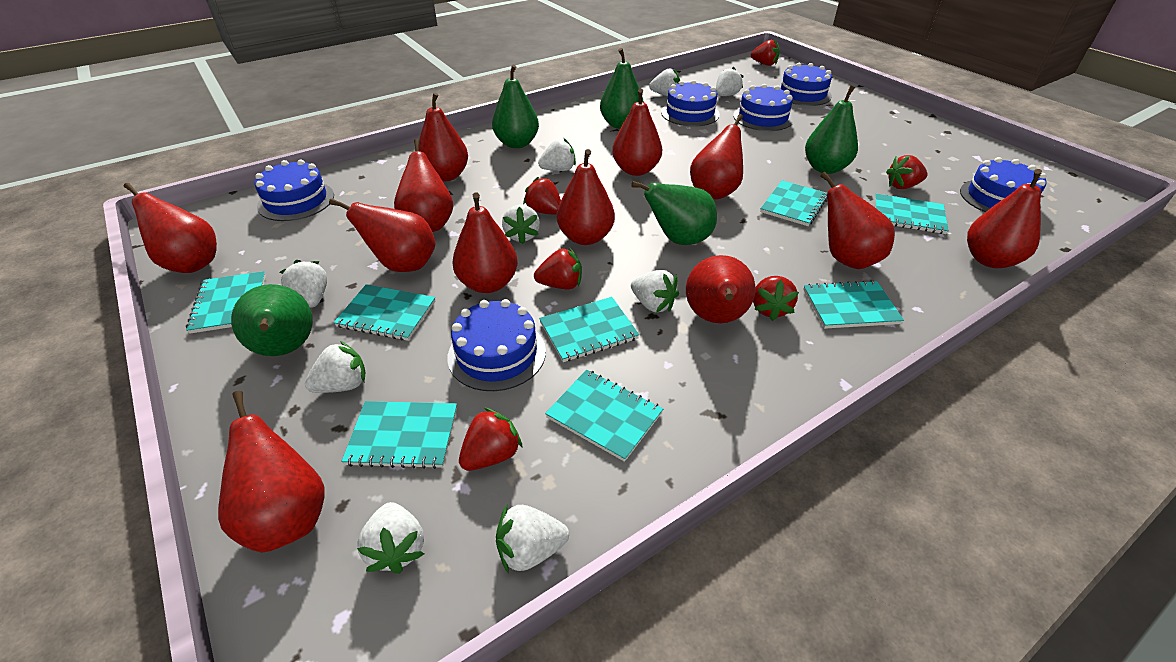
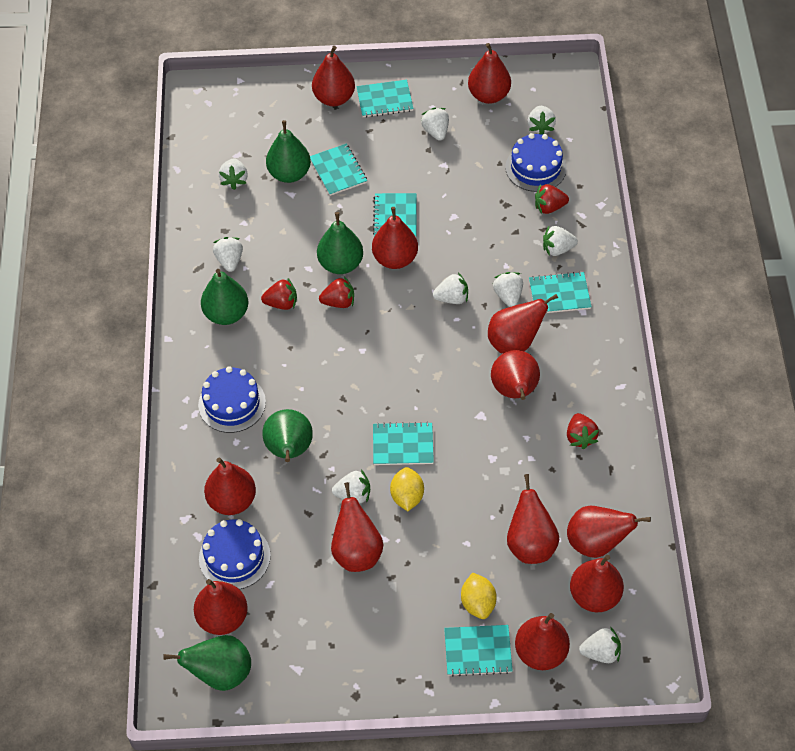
blue cake: [255,159,334,221] [447,299,546,391] [661,80,720,127] [733,84,794,131] [779,63,832,106] [960,157,1047,212] = 6 -> [198,366,266,433] [199,519,271,589] [505,133,567,192] = 3
red strawberry: [459,407,523,471] [523,177,561,214] [534,248,582,289] [751,39,780,66] [753,276,799,321] [886,155,927,189] = 6 -> [261,279,297,310] [319,277,354,308] [535,184,569,214] [567,413,599,449] = 4
turquoise notebook: [186,271,266,334] [334,284,436,341] [341,401,457,469] [539,297,639,362] [545,369,663,462] [760,180,827,226] [803,280,904,329] [875,194,949,234] = 8 -> [310,144,367,196] [356,80,414,118] [373,193,416,237] [373,422,434,465] [444,625,513,677] [529,271,592,313] = 6
yellow lemon: none = 0 -> [390,467,424,511] [461,572,497,619] = 2

